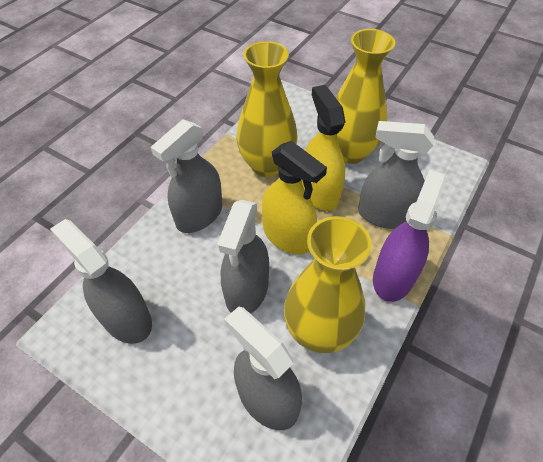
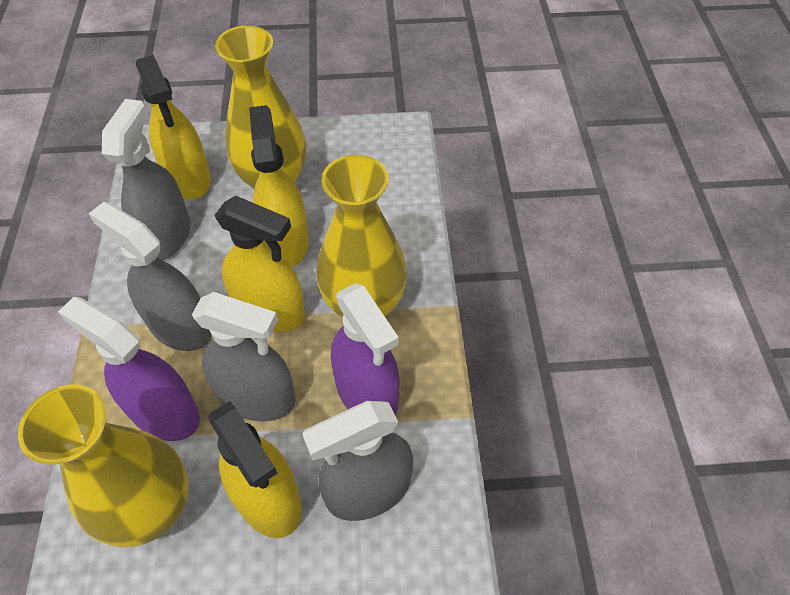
grey spray bottle: [50,219,152,344] [151,120,223,233] [217,200,269,314] [224,307,302,430] [358,121,434,229] = 5 -> [89,202,212,351] [102,99,190,260] [192,292,296,421] [302,401,413,521] = 4
purple spray bottle: [373,169,446,302] = 1 -> [58,297,200,441] [331,283,400,416] = 2
yellow spray bottle: [262,141,327,255] [302,85,345,211] = 2 -> [136,55,211,199] [208,401,302,538] [215,196,305,332] [249,105,309,267] = 4

